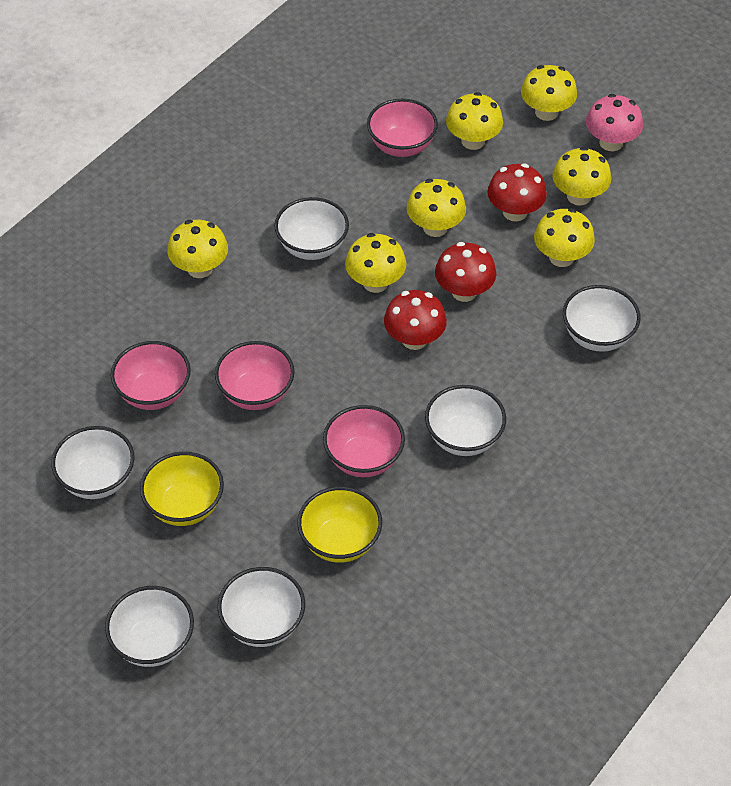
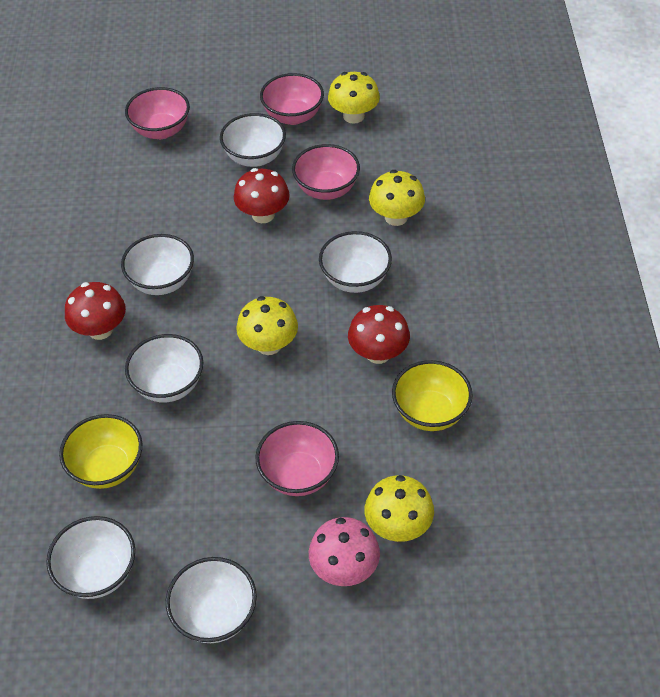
yellow mushroom: [167,220,228,278] [345,233,406,293] [407,179,466,237] [446,92,503,150] [521,65,577,121] [534,208,595,267] [552,147,611,206] = 7 -> [236,296,298,355] [328,72,380,124] [364,475,434,542] [369,170,425,226] = 4

